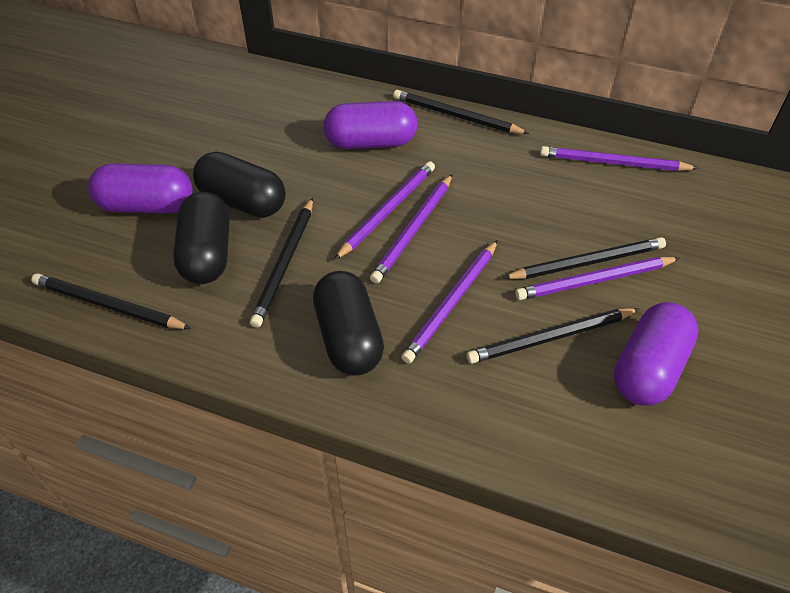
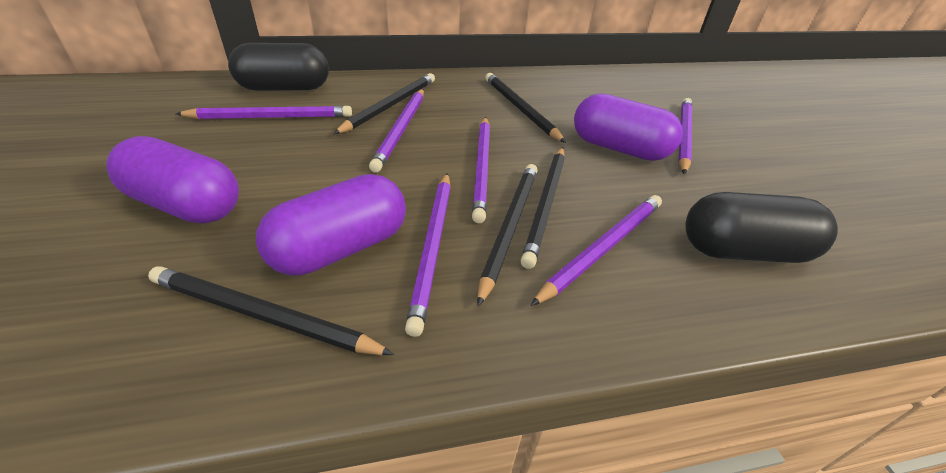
black capsule: [173,192,230,284] [193,151,286,217] [313,271,384,376] = 3 -> [228,43,329,91] [686,192,838,263] = 2
purple pencil: [334,161,435,260] [370,174,452,284] [401,240,498,364] [515,257,680,300] [540,146,699,171] = 5 -> [176,106,352,119] [369,89,424,172] [405,173,451,337] [472,117,490,223] [531,195,662,306] [678,98,692,175] = 6

